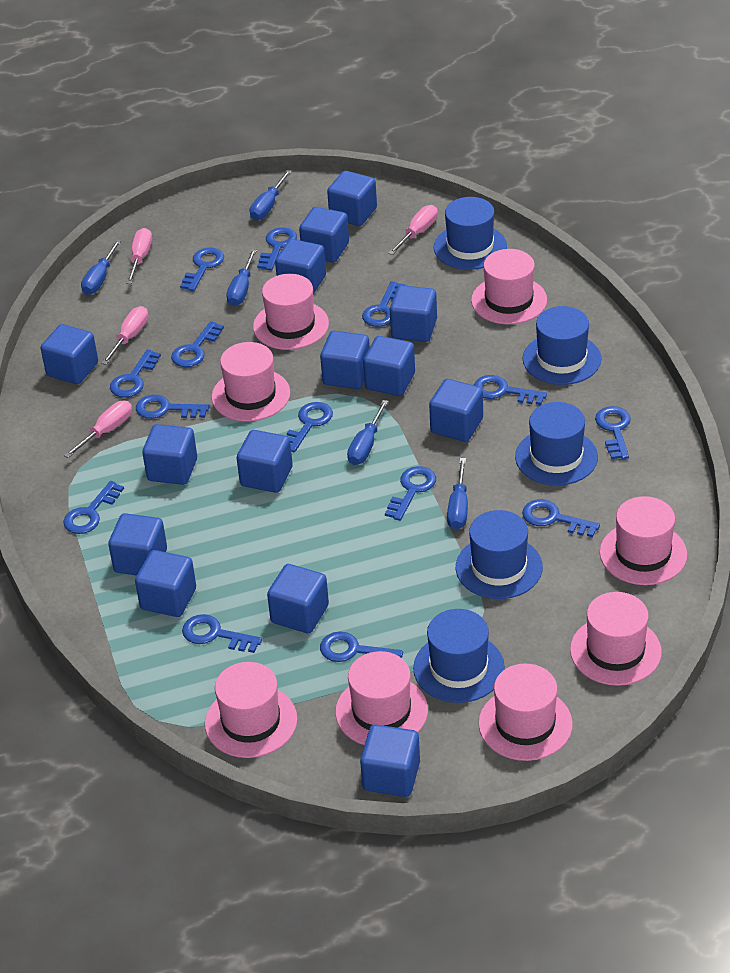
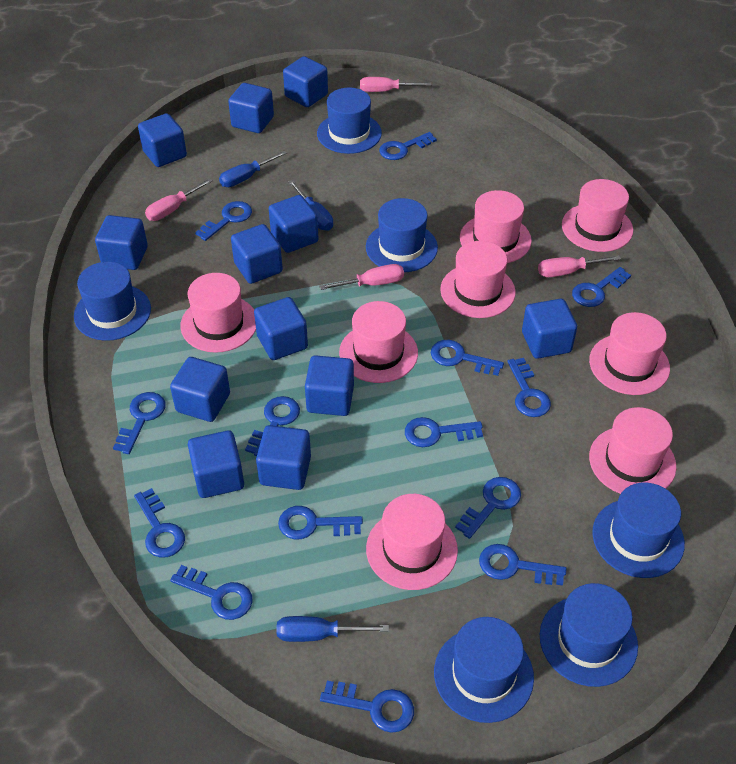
blue cube: [41,324,98,384] [108,513,167,575] [135,550,196,617] [142,424,197,485] [237,430,293,493] [267,564,329,634] [275,239,326,294] [299,207,349,262] [320,331,370,389] [327,171,377,226] [360,724,420,797] [363,336,415,396] [390,285,437,342] [429,379,483,442] = 14 -> [95,215,148,270] [138,113,187,167] [170,357,230,422] [188,430,244,498] [228,83,274,133] [231,224,283,284] [254,297,308,360] [256,425,311,490] [269,195,319,253] [283,56,328,107] [305,355,354,416] [522,299,577,359] = 12
blue hat: [413,609,505,703] [434,197,507,270] [456,510,543,599] [515,402,598,486] [523,306,601,385] = 5 -> [74,262,151,341] [317,88,382,154] [366,198,438,272] [434,617,534,723] [540,583,638,687] [592,483,685,578] = 6
blue screwdriver: [81,239,121,295] [226,249,257,306] [250,170,292,220] [347,400,389,465] [447,458,468,530] = 5 -> [219,150,287,187] [277,616,389,642] [289,180,333,231] = 3

